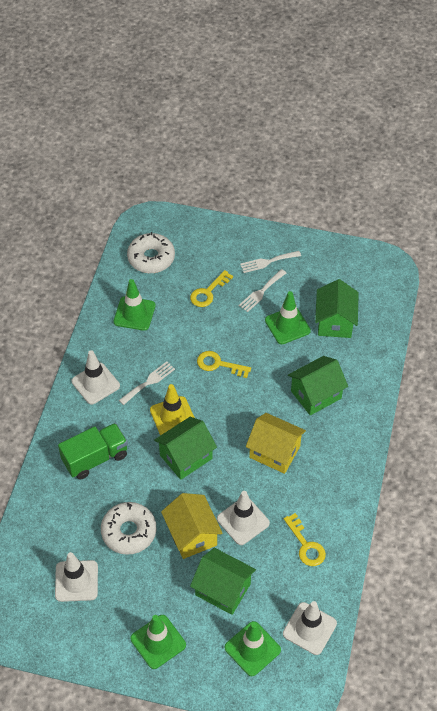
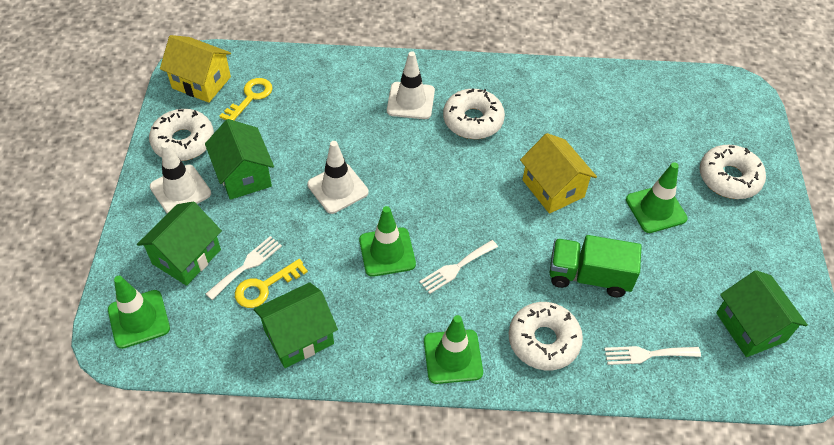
white donut: [101,502,156,555] [127,232,175,273] = 2 -> [149,109,214,161] [443,89,505,139] [509,302,583,370] [700,145,766,199] = 4
white traffic cone: [55,552,98,602] [72,350,120,405] [217,491,270,545] [283,601,337,655] = 4 -> [150,142,211,214] [307,141,369,214] [387,51,435,119] = 3
yellow key: [190,270,233,307] [197,351,251,378] [284,513,326,566] = 3 -> [220,78,273,120] [235,259,308,308] = 2
yellow traffic cone: [150,384,195,435] = 1 -> none = 0

